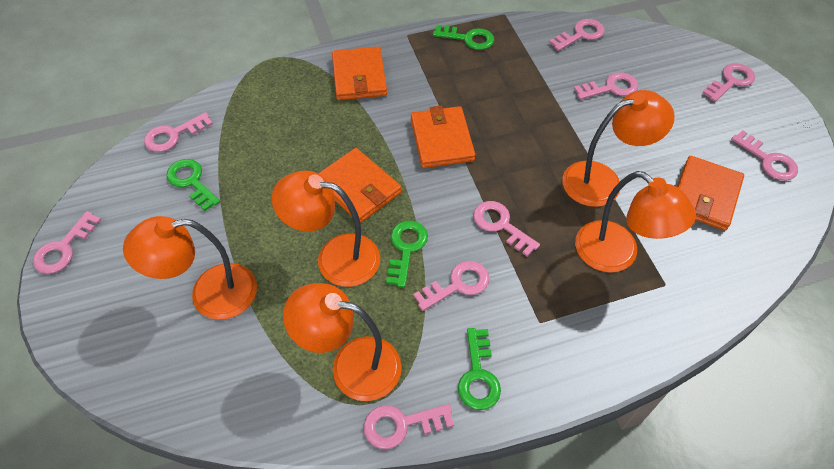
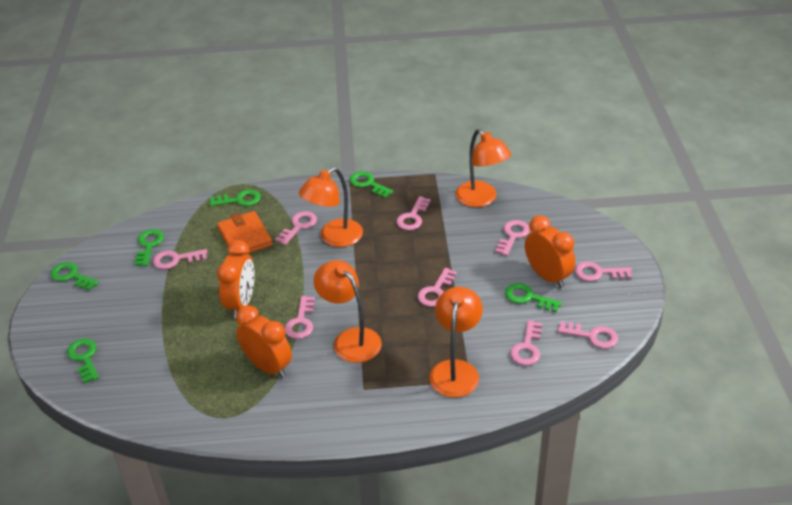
green key: [166,159,220,211] [386,221,428,287] [433,25,494,50] [458,328,501,410] = 4 -> [50,262,99,291] [67,339,99,383] [135,229,164,266] [209,190,261,206] [350,171,393,198] [505,283,562,312] = 6
orange clock: none = 0 -> [217,240,255,318] [236,305,292,378] [525,215,575,288] = 3
orange lamp: [123,216,257,320] [272,171,380,287] [283,283,402,401] [562,90,675,207] [575,171,696,272] = 5 -> [299,167,363,247] [313,260,382,363] [429,287,483,397] [456,129,512,207] = 4
orange wallet: [318,148,402,223] [332,47,387,100] [411,106,475,168] [677,156,744,231] = 4 -> [217,211,273,254] = 1

